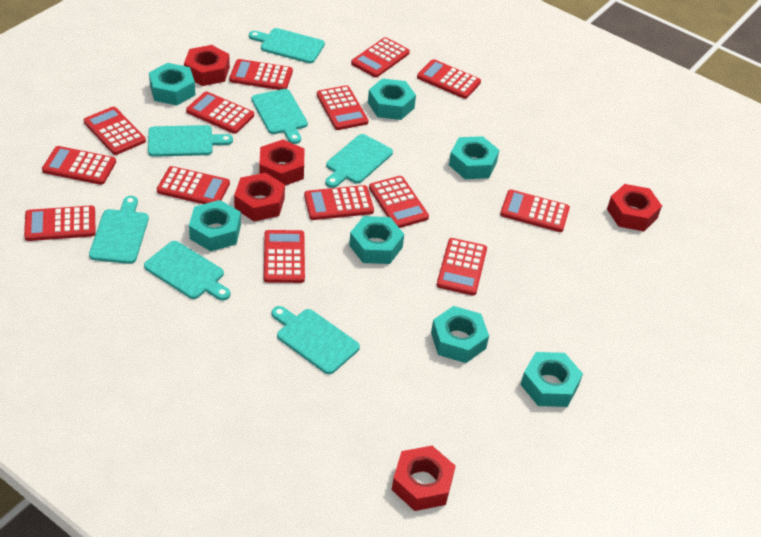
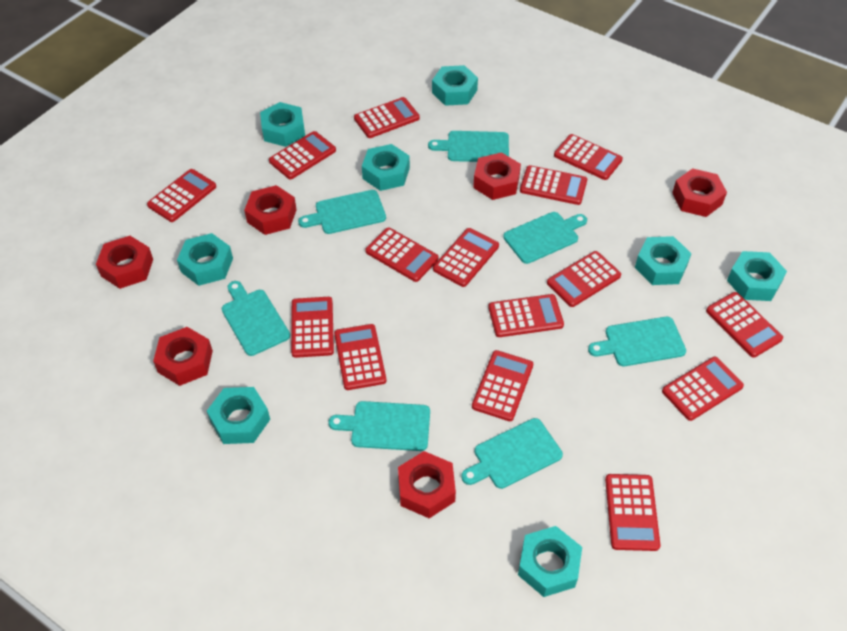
red calculator: [24,206,95,241] [42,146,116,185] [84,107,146,155] [157,166,230,204] [186,91,254,134] [229,59,293,90] [264,230,305,283] [304,185,374,220] [317,85,368,130] [351,37,410,77] [369,176,429,228] [417,59,481,99] [437,238,487,296] [500,190,570,232] = 14 -> [147,169,216,222] [269,131,336,179] [291,297,334,358] [334,324,386,390] [354,97,420,138] [365,228,439,282] [433,228,499,287] [472,350,533,421] [488,294,564,337] [520,165,587,205] [547,251,621,307] [554,134,623,180] [605,474,660,551] [662,357,744,421] [706,292,783,358] = 15
red nut: [184,45,230,86] [234,173,285,221] [259,139,305,186] [392,446,456,511] [607,184,662,231] = 5 -> [96,236,153,289] [153,327,213,386] [244,185,297,235] [398,451,456,518] [473,152,521,200] [672,168,727,217] = 6
turquoise nut: [149,63,195,105] [189,200,241,251] [349,216,404,264] [368,78,416,120] [431,306,489,363] [449,136,499,179] [521,352,583,407] = 7 -> [177,233,233,286] [207,387,270,444] [260,102,305,147] [362,144,410,191] [432,65,478,106] [518,526,582,597] [635,236,692,285] [727,251,787,301] = 8

